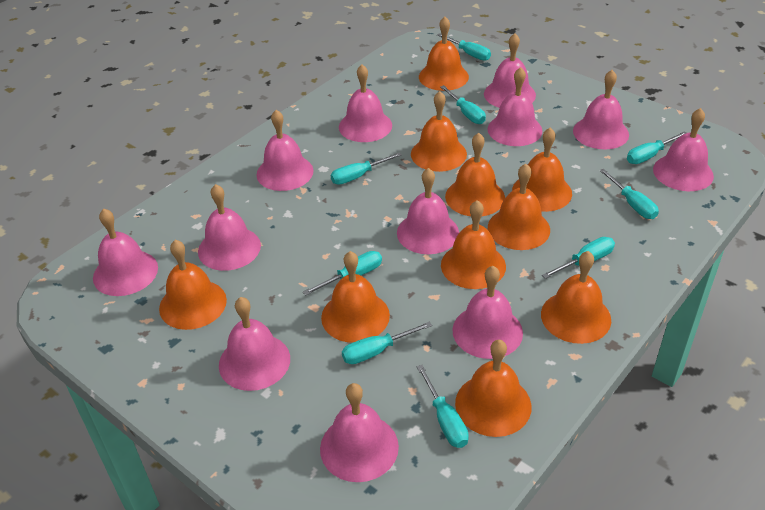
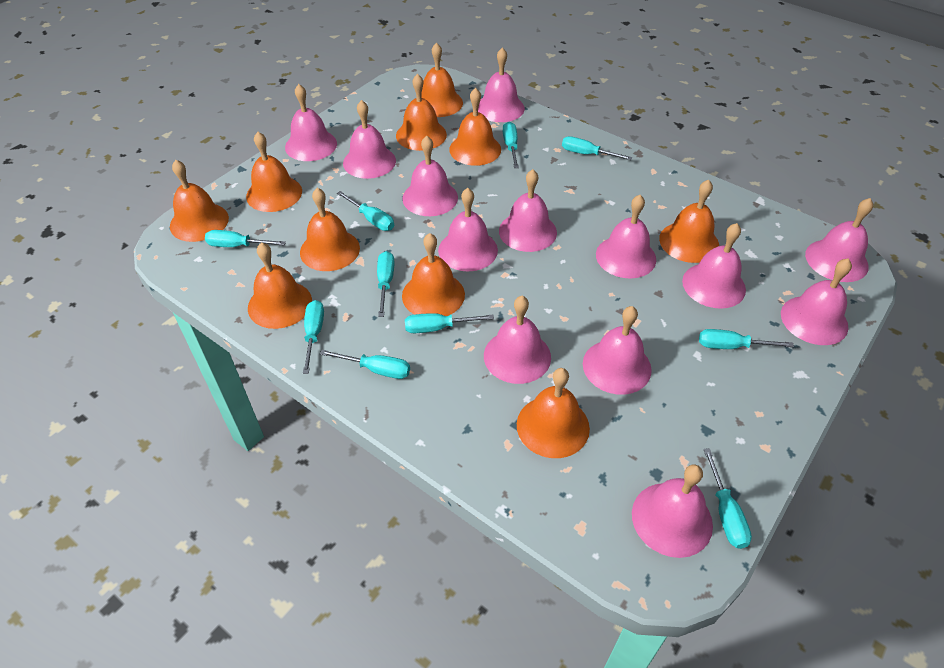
pink bell: [93,208,158,296] [198,184,261,271] [219,297,290,391] [256,110,313,191] [320,383,399,482] [339,65,392,142] [397,168,459,254] [452,266,523,359] [484,33,536,108] [487,67,542,146] [573,70,629,149] [653,108,714,191] = 12 -> [285,84,337,161] [343,100,396,179] [402,136,458,216] [438,188,498,271] [478,47,525,122] [484,296,551,384] [499,169,557,252] [583,306,652,395] [596,195,656,279] [632,464,713,558] [682,223,746,309] [781,258,852,345] [805,198,873,282] = 13
turquoise screwdriver: [303,251,382,296] [331,152,402,185] [342,322,432,364] [417,365,469,448] [437,33,491,61] [440,85,486,124] [542,237,615,279] [600,169,659,219] [627,131,686,164] = 9 -> [205,230,286,247] [303,300,324,374] [320,350,410,379] [337,191,394,231] [377,251,394,317] [405,313,494,333] [503,122,519,168] [562,136,632,160] [699,329,794,349] [703,448,752,549] = 10

